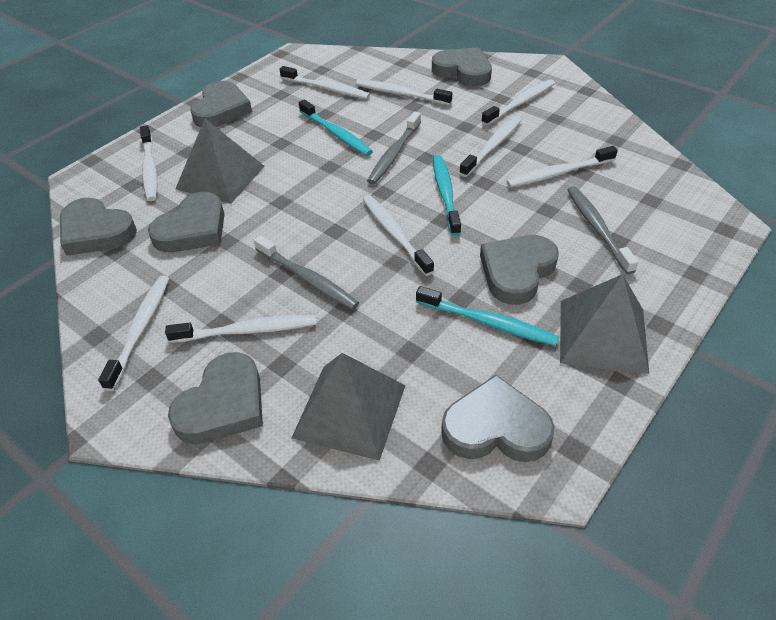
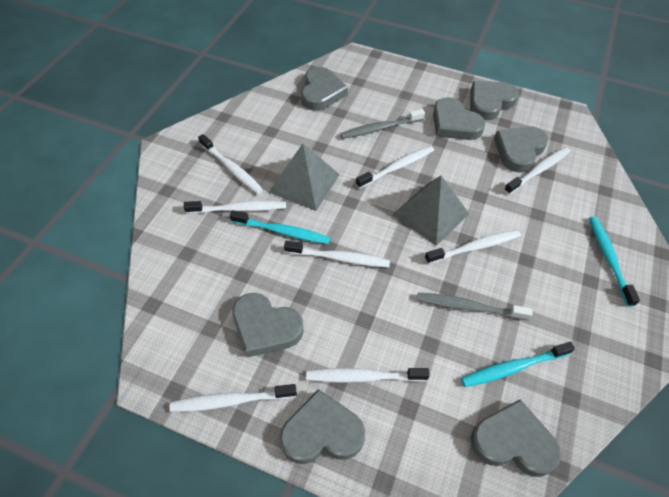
grey pyramid: [175,119,264,204] [292,353,406,461] [560,274,649,374] = 3 -> [269,143,340,211] [392,176,469,246] = 2
grey toothbrush: [254,235,359,310] [367,112,421,184] [567,186,639,274] = 3 -> [340,109,425,139] [417,292,532,321] = 2
white toothbrush: [98,276,169,391] [140,126,157,201] [165,315,316,343] [279,66,370,99] [356,80,452,105] [363,195,434,276] [459,116,522,177] [481,79,555,126] [506,146,618,187] = 9 -> [169,384,297,412] [183,201,286,214] [198,134,263,194] [284,241,390,268] [306,368,430,383] [356,146,434,189] [425,230,521,264] [504,147,570,194] = 8

